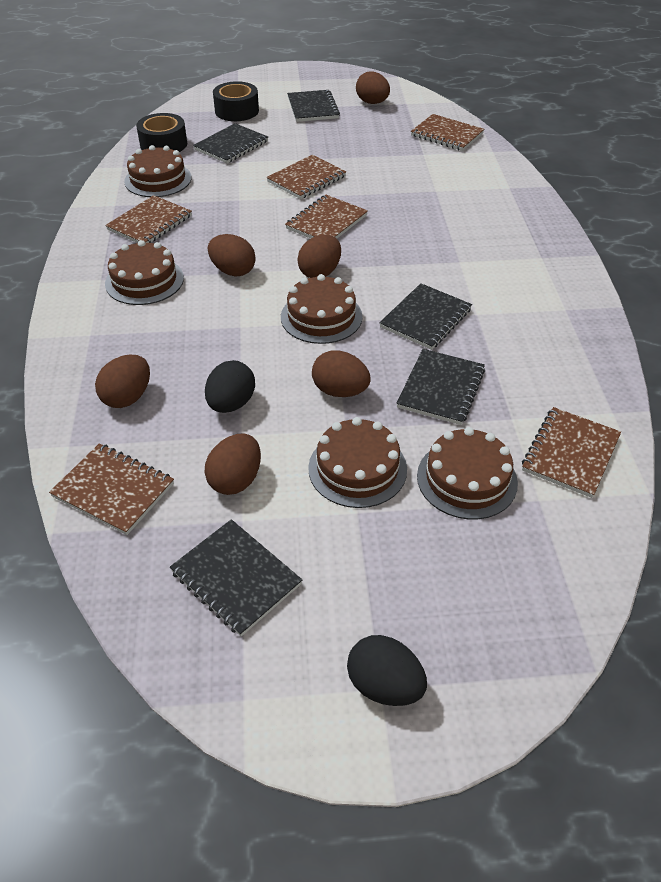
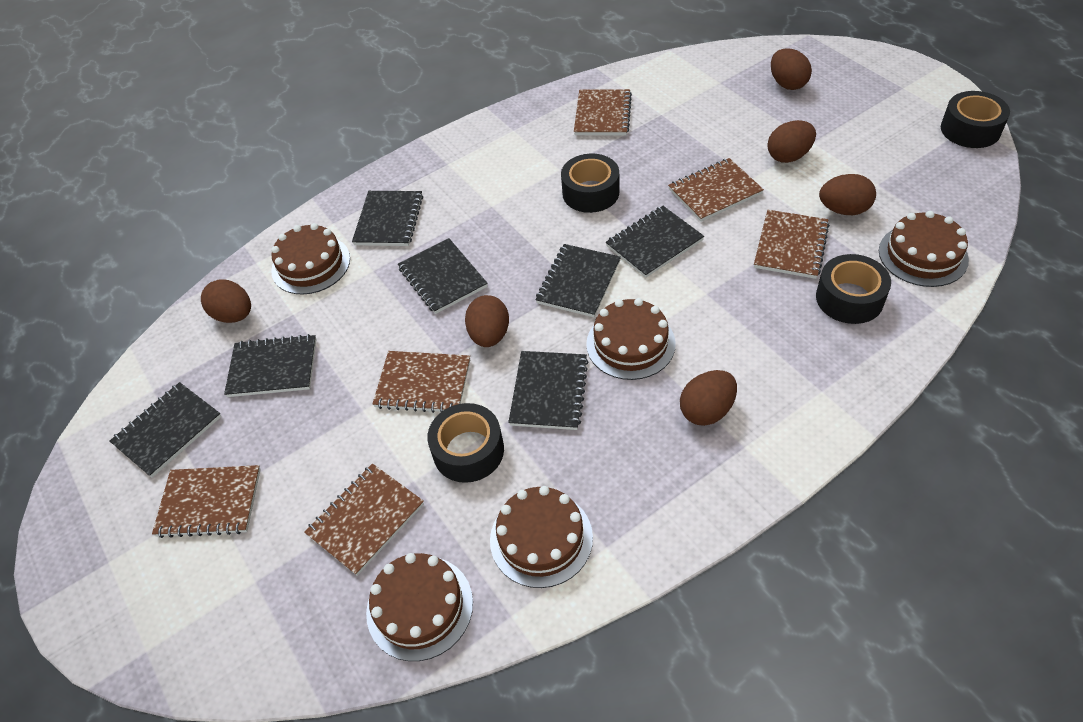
black egg: [205,360,255,413] [347,635,427,706] = 2 -> none = 0
black notebook: [170,519,302,636] [193,123,268,164] [287,90,340,122] [379,283,472,350] [396,349,485,425] = 5 -> [110,382,221,478] [224,334,316,397] [352,191,423,246] [398,238,488,314] [508,351,588,430] [535,244,621,317] [606,206,704,278] = 7
black tape: [136,113,187,152] [213,81,259,121] = 2 -> [427,403,504,483] [561,154,620,213] [816,254,891,324] [941,91,1010,148] = 4

